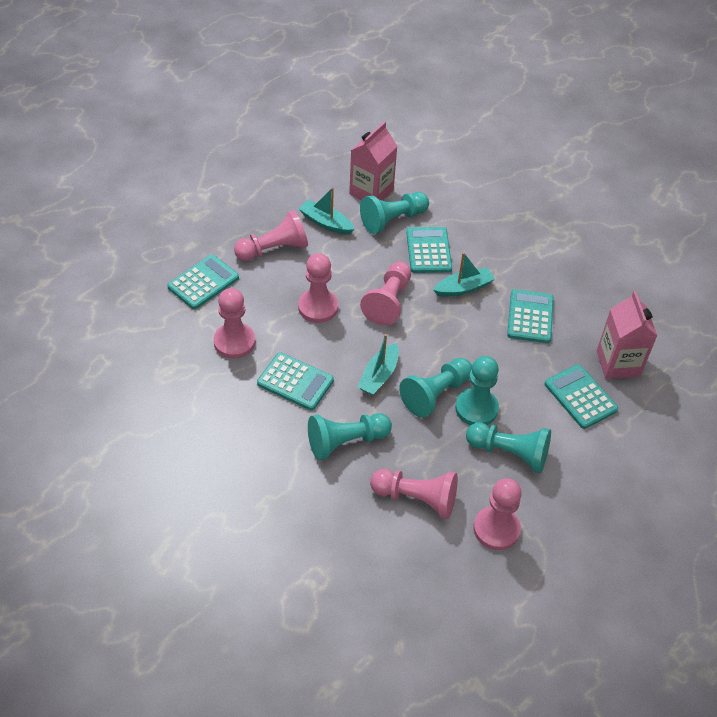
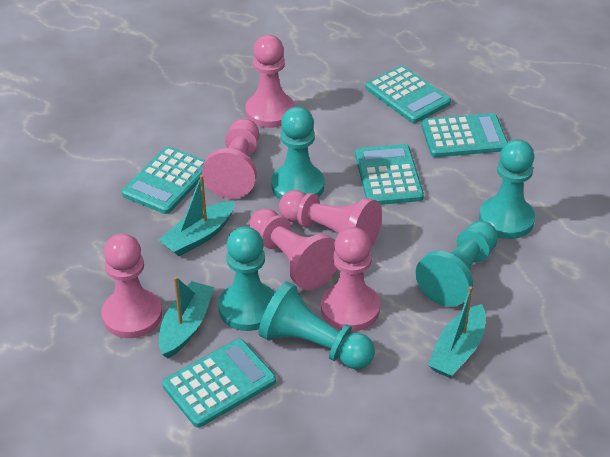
pink carton: [349,121,398,201] [597,291,657,379] = 2 -> none = 0

